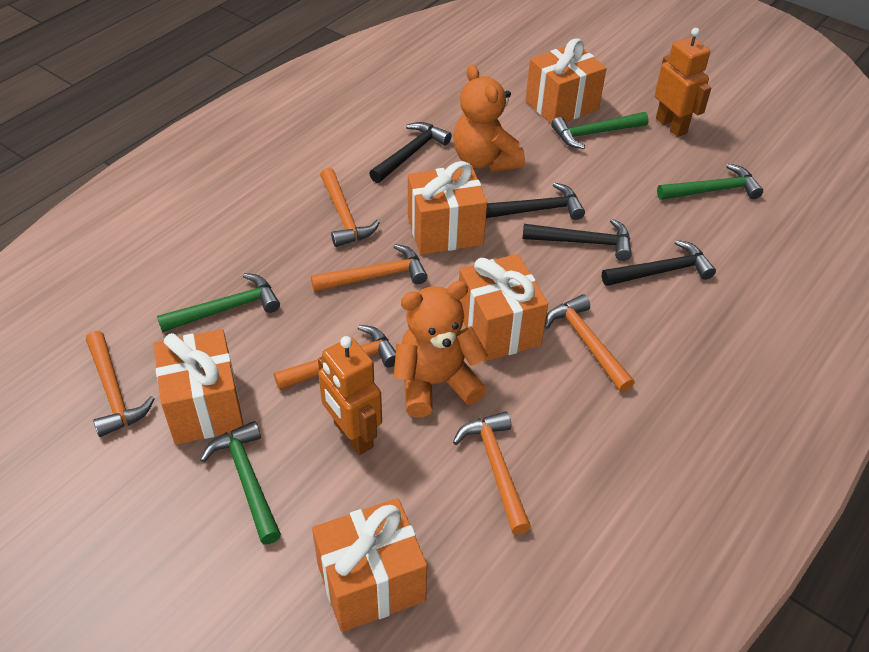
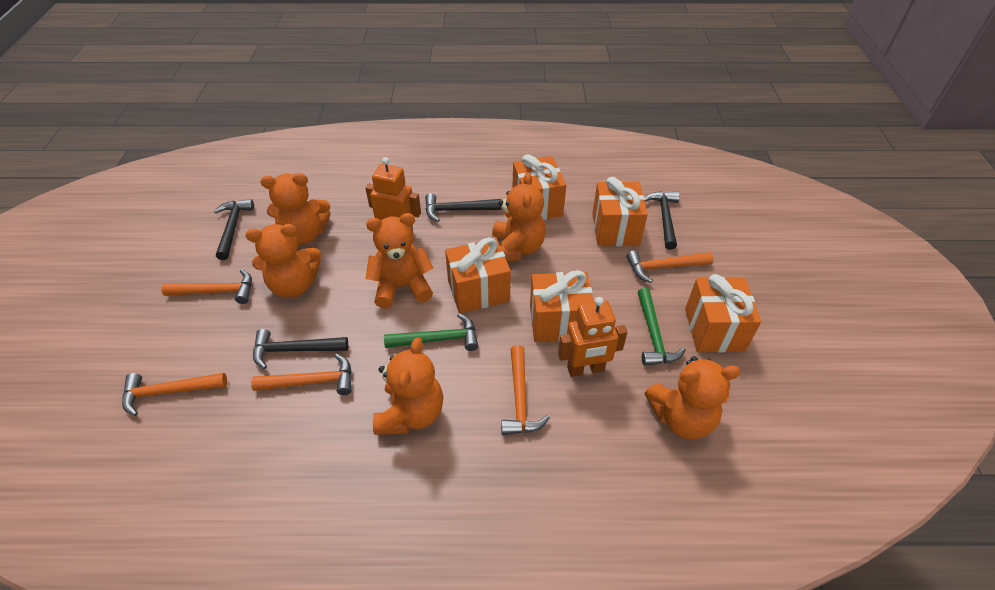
green hammer: [157,273,280,332] [201,421,281,544] [551,112,649,149] [657,164,763,200] = 4 -> [384,313,478,351] [638,288,686,366] = 2
orange hammer: [86,331,155,437] [274,325,396,390] [311,244,428,292] [320,168,380,247] [453,411,531,535] [545,294,635,392] = 6 -> [122,373,227,416] [161,269,252,304] [251,354,352,395] [501,345,550,435] [627,250,714,283] = 5
orange teddy bear: [394,281,488,418] [453,64,525,172] = 2 -> [246,224,321,298] [261,173,331,245] [365,213,433,308] [373,337,443,435] [492,172,546,262] [645,356,741,439] = 6

